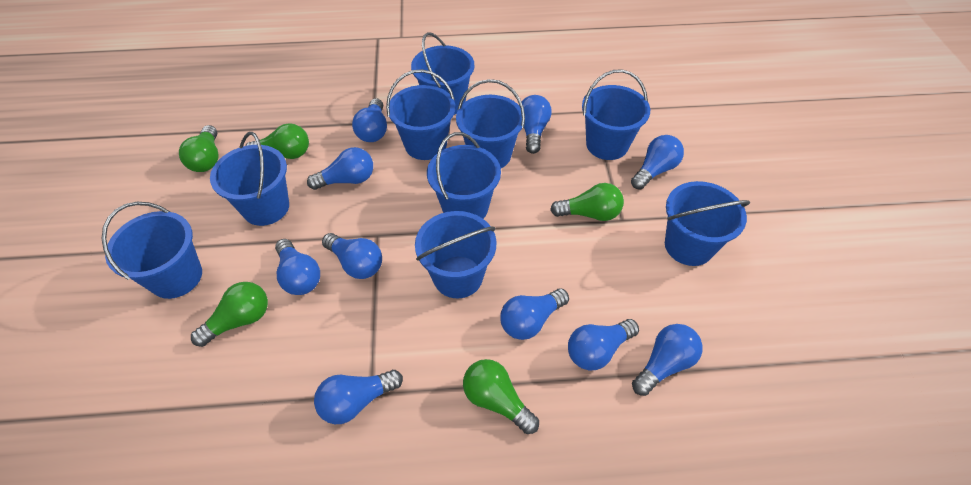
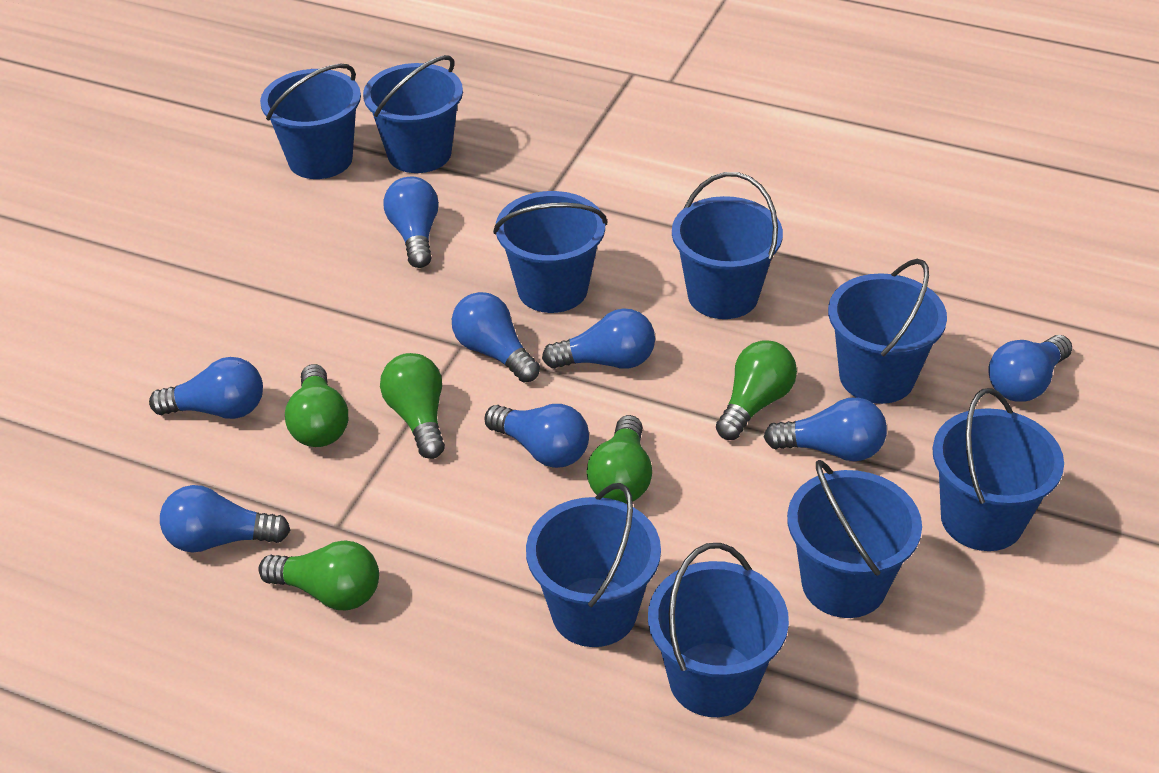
blue light bulb: [275,239,320,295] [307,147,373,190] [314,370,403,424] [322,233,382,279] [352,98,387,142] [500,288,569,340] [522,95,552,154] [568,319,639,370] [631,135,684,190] [632,324,703,396] = 10 -> [149,357,263,419] [160,485,290,553] [383,177,439,268] [452,292,540,383] [485,404,589,468] [542,308,655,369] [764,397,887,461] [989,335,1072,402] = 8

